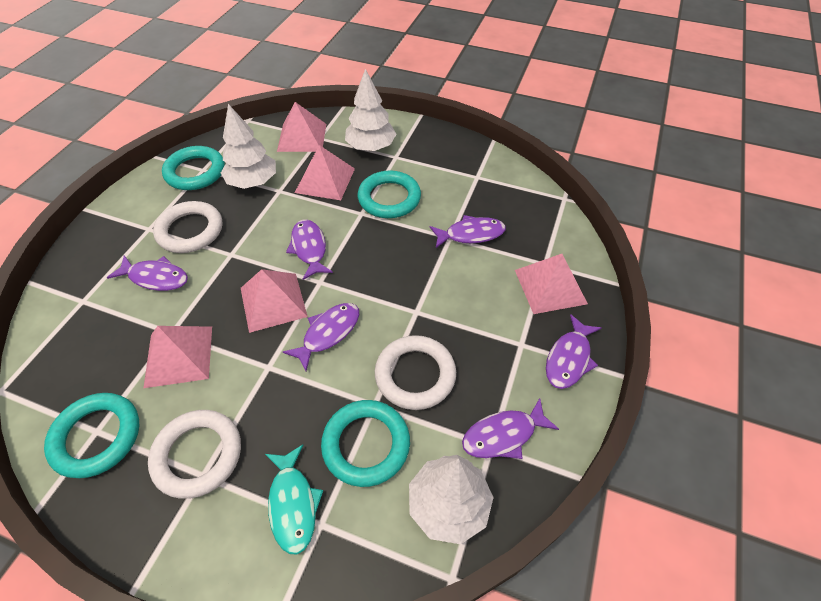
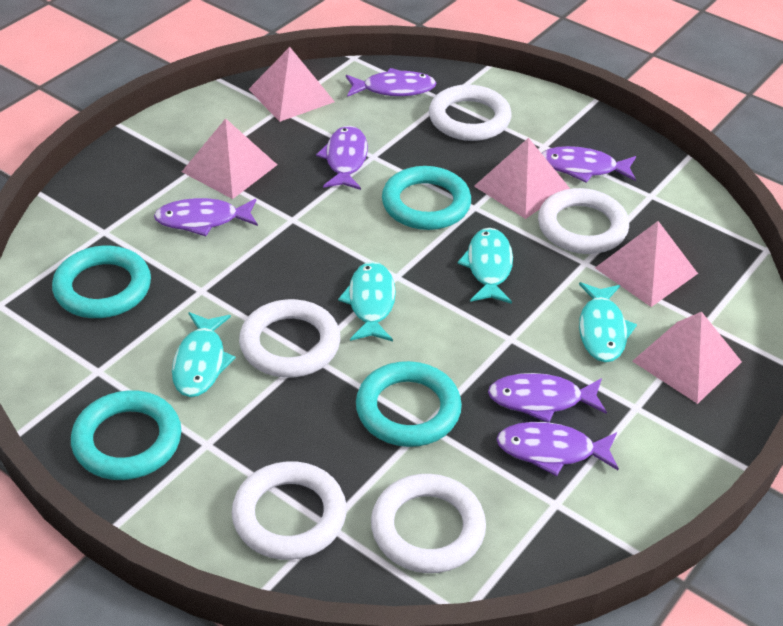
turquoise fish: [265,445,323,554] = 1 -> [172,312,236,397] [338,261,396,342] [457,228,513,304] [579,282,637,362] = 4
white ring: [148,410,241,499] [153,201,222,253] [375,335,456,410] = 3 -> [232,461,347,560] [239,299,340,378] [371,474,486,573] [429,84,511,141] [538,188,629,254] = 5
white tree: [221,104,276,189] [345,69,396,151] [409,455,494,544] = 3 -> none = 0

